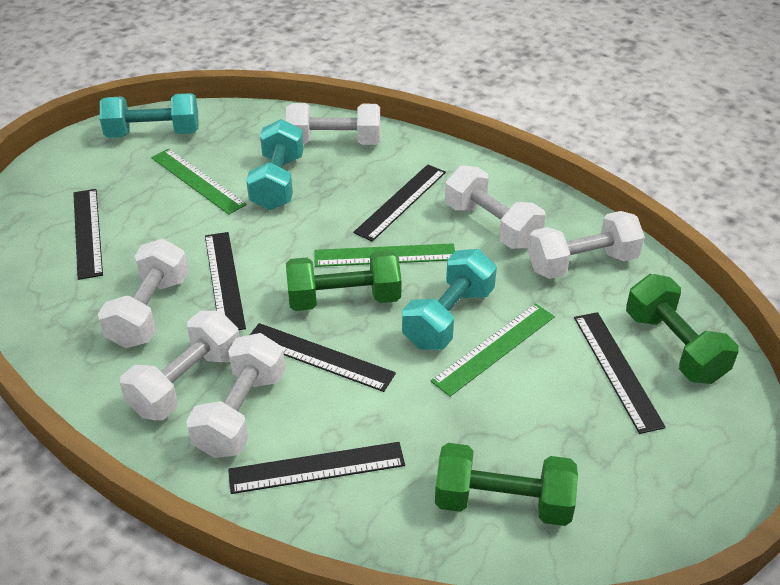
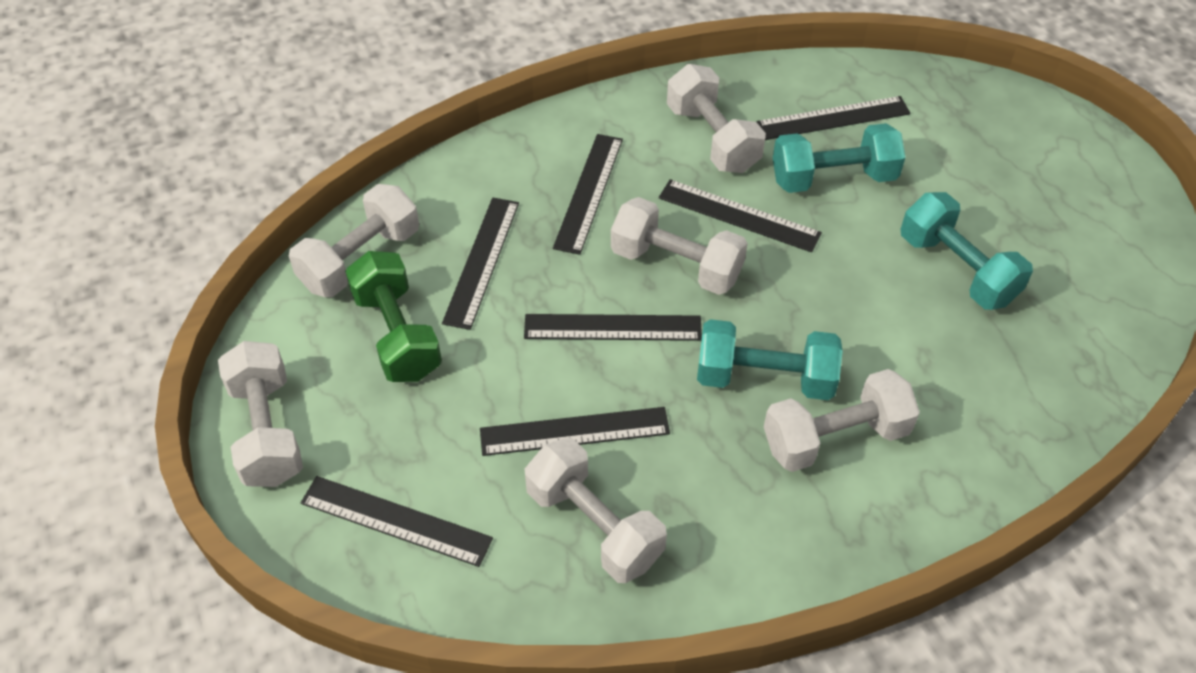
black ruler: [73,189,103,280] [205,232,246,330] [228,442,405,494] [250,323,396,392] [353,164,446,241] [574,312,666,434] = 6 -> [301,476,493,567] [442,198,519,330] [480,407,670,456] [524,314,702,341] [553,134,623,255] [659,179,822,252] [756,96,910,140] = 7
green dumbbell: [286,250,402,311] [435,443,578,526] [626,274,738,384] = 3 -> [345,251,442,382] = 1
green ruler: [151,149,247,215] [314,243,455,267] [431,303,555,397] = 3 -> none = 0

